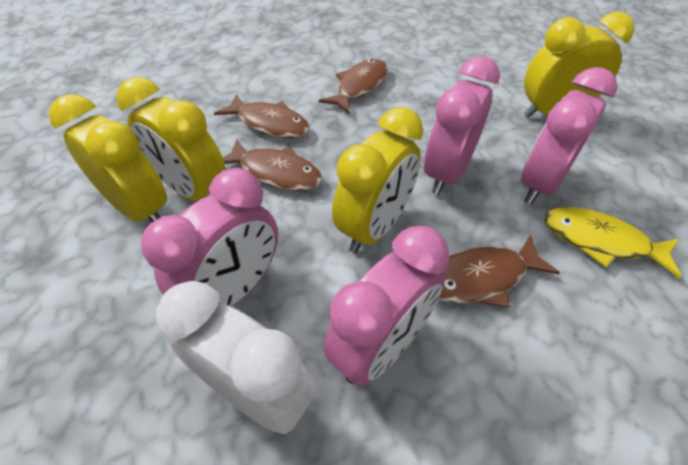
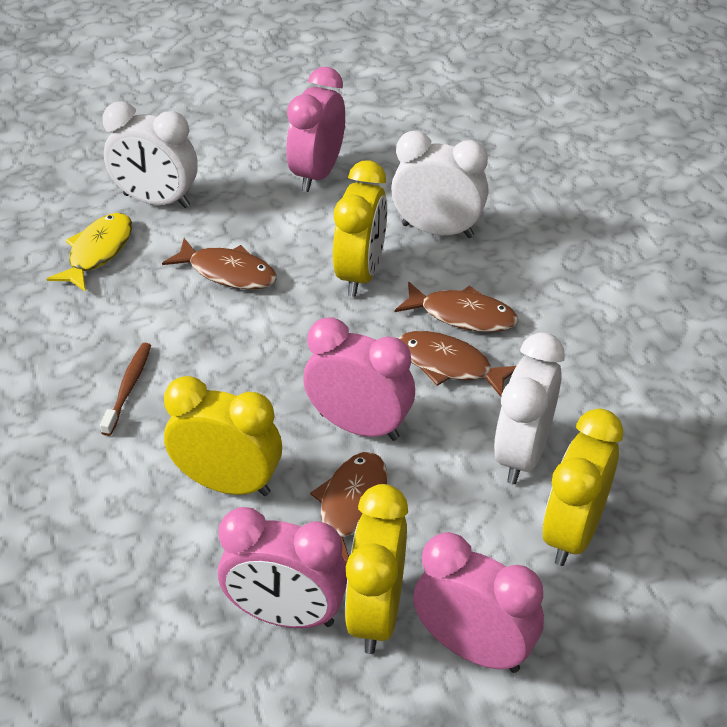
brown toothbrush: none = 0 -> [100,343,151,436] = 1
white clock: [156,281,316,434] = 1 -> [102,102,198,208] [391,131,489,238] [494,332,565,484] = 3

